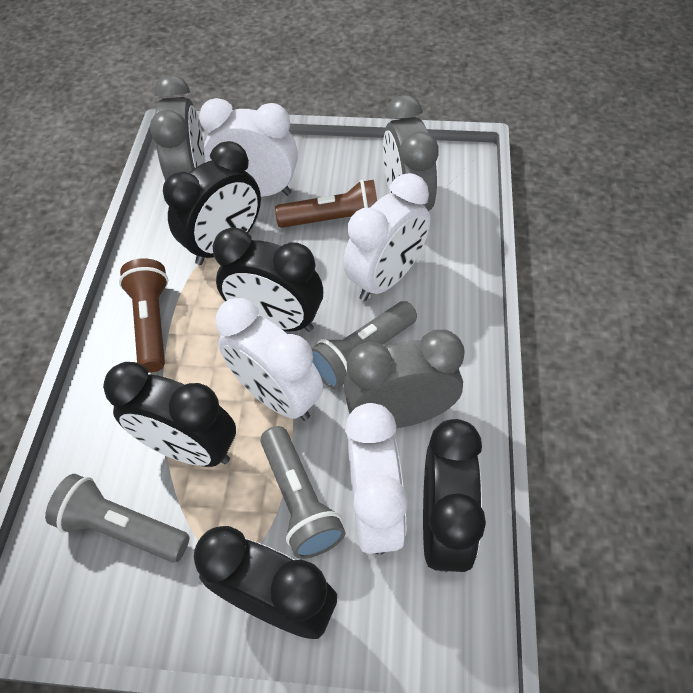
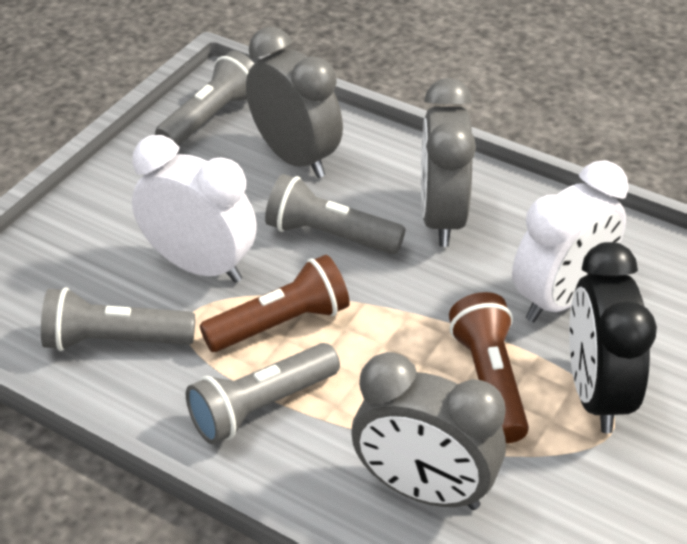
black clock: [103,362,236,467] [163,141,261,265] [194,526,337,639] [213,227,323,332] [423,419,486,572] = 5 -> [569,242,657,433] = 1
grey flashlight: [45,474,190,563] [260,426,346,559] [312,301,417,389] = 3 -> [41,287,195,351] [155,51,254,146] [186,343,340,444] [265,174,405,254] = 4
white clock: [199,98,298,197] [216,298,323,421] [343,173,430,301] [345,403,408,555] = 4 -> [132,135,257,283] [512,160,628,322] = 2

